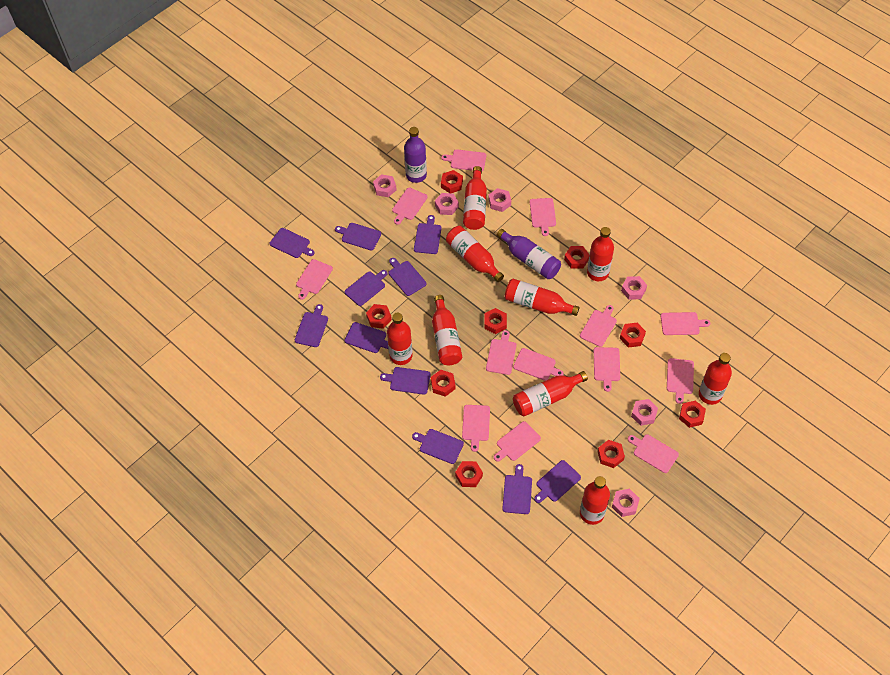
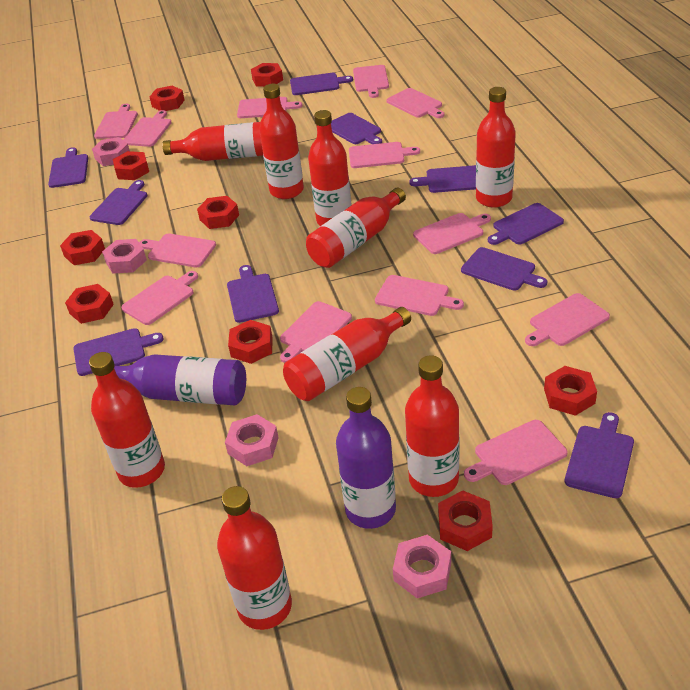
pink nut: [373,174,397,197] [435,193,459,215] [488,188,511,212] [612,489,640,517] [621,276,647,300] [631,399,658,426] = 6 -> [92,137,130,166] [102,239,147,274] [225,414,279,466] [393,535,451,598] = 4
purple cutting board: [269,228,315,258] [295,304,328,347] [335,223,381,250] [344,270,387,306] [345,322,389,353] [380,367,431,395] [388,258,427,296] [412,429,464,464] [414,215,442,254] [502,464,532,514] [534,460,581,503] = 11 -> [48,147,88,188] [73,328,164,376] [90,180,147,225] [227,265,279,323] [290,73,353,95] [331,113,382,144] [409,165,476,193] [461,247,547,291] [488,203,564,245] [564,412,634,498] = 10

